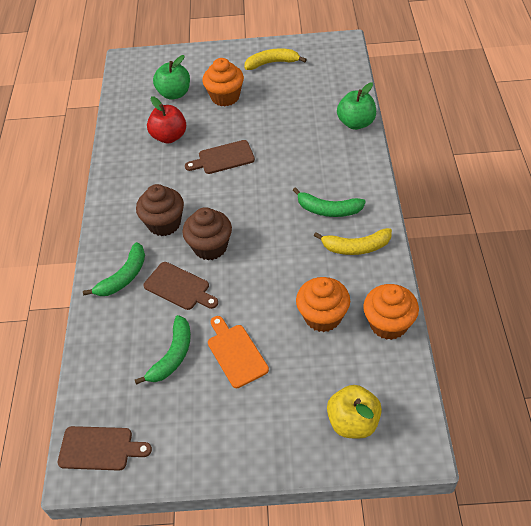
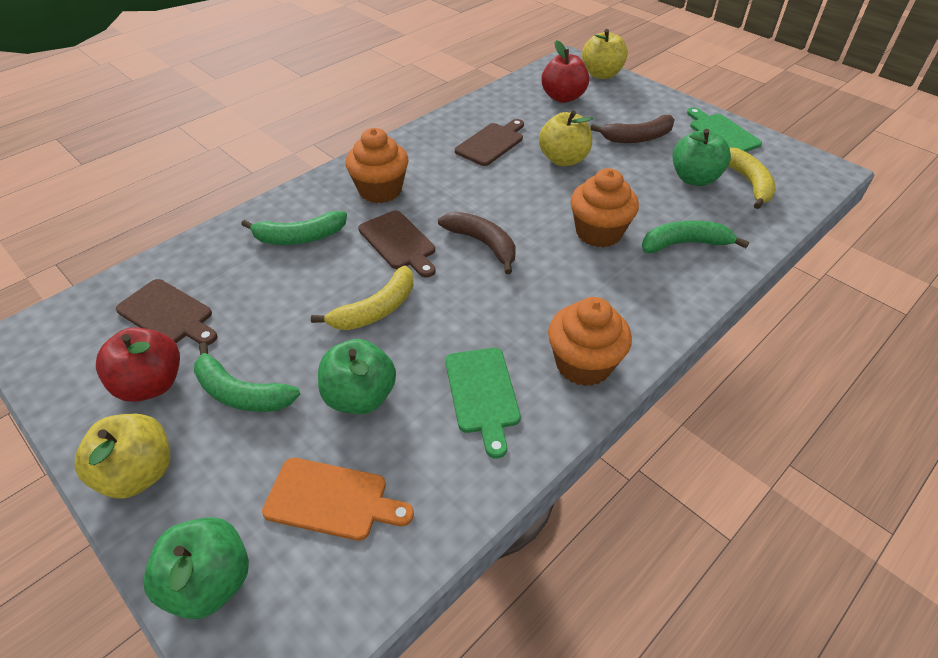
brown banana: none = 0 -> [438,212,516,274] [590,115,675,143] = 2
brown cupcake: [136,184,184,236] [182,207,232,260] = 2 -> none = 0
green apple: [153,55,190,100] [337,83,376,130] = 2 -> [143,517,249,619] [318,339,396,414] [673,129,731,186] = 3
green cutting board: none = 0 -> [445,348,521,458] [687,107,762,152] = 2
red apple: [147,96,186,143] = 1 -> [96,327,180,402] [542,40,589,103] = 2
yellow apple: [327,385,382,439] = 1 -> [74,414,171,499] [539,110,593,166] [582,29,628,79] = 3

